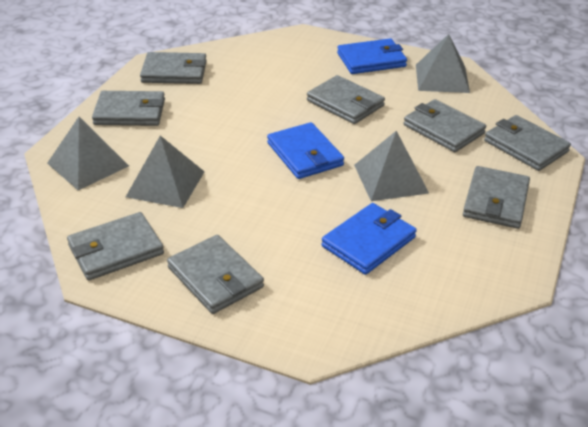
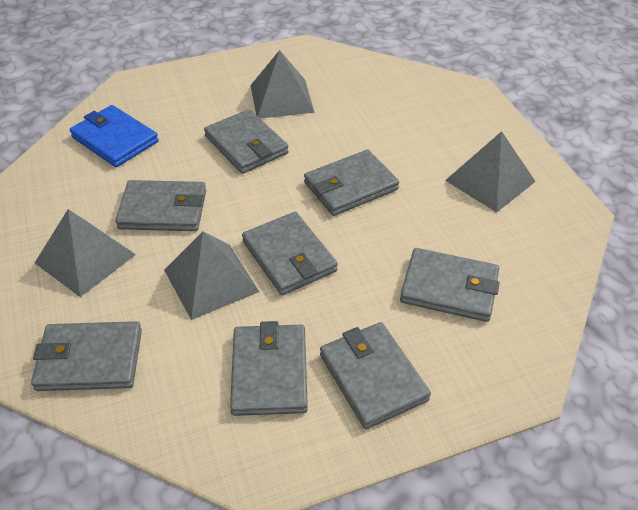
blue wallet: [267,122,344,179] [321,203,417,275] [337,38,407,74] = 3 -> [70,105,159,167] = 1

